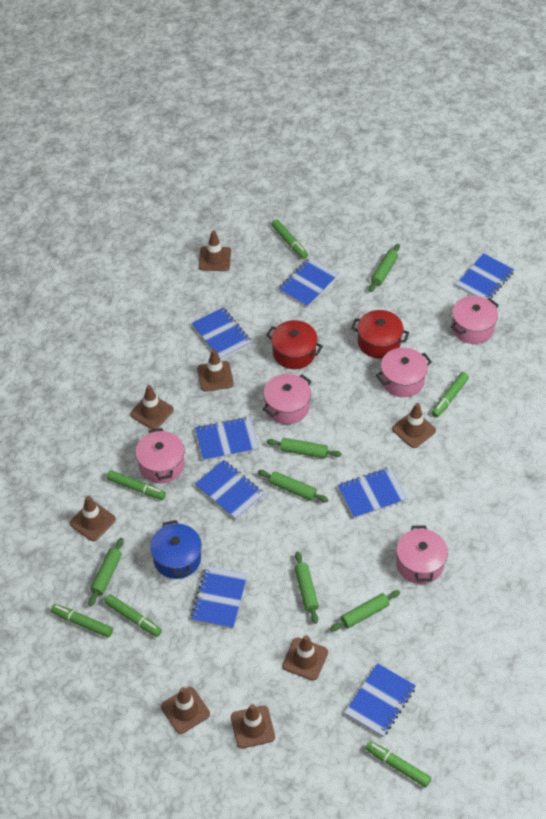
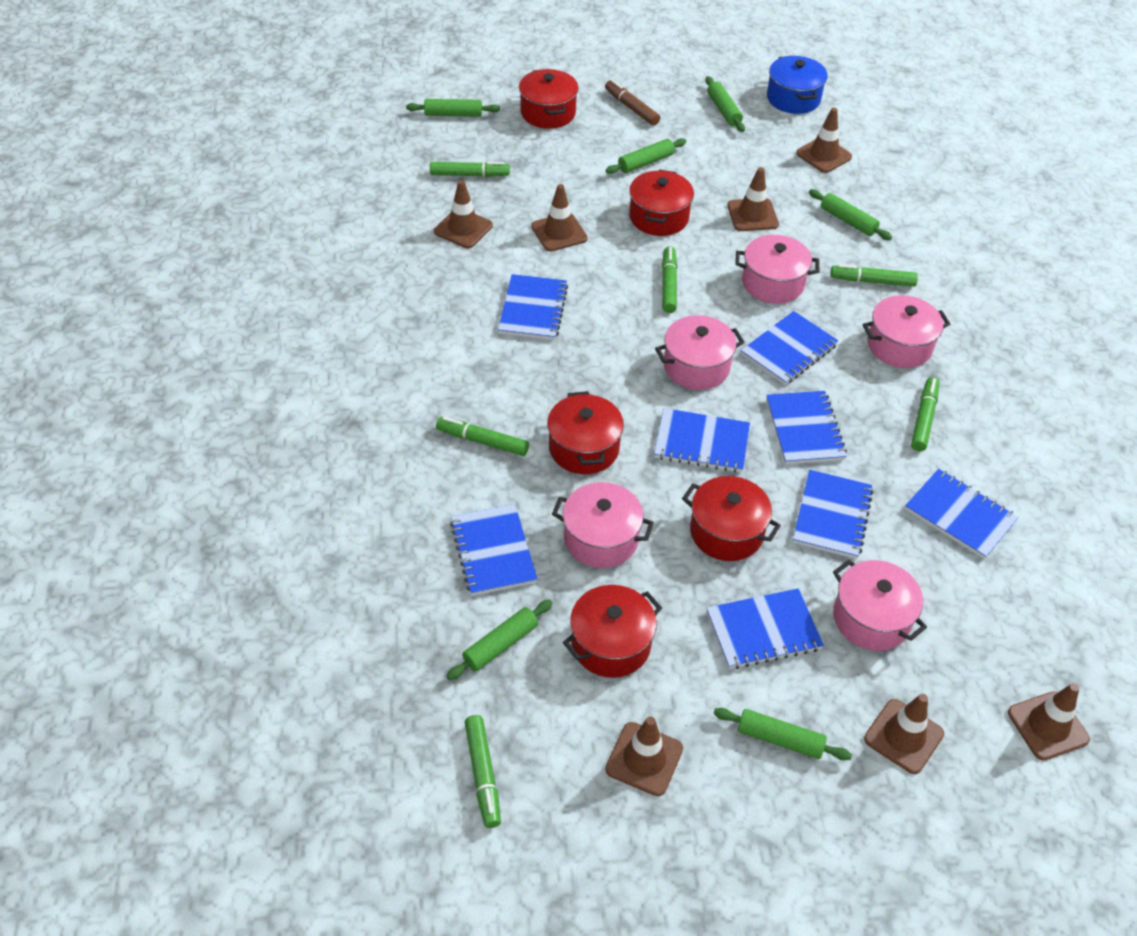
brown marker: none = 0 -> [605,80,660,126] = 1
brown traffic cone: [70,496,116,541] [130,385,173,430] [161,687,210,734] [197,349,234,391] [199,231,231,271] [231,704,275,748] [282,635,328,681] [392,403,436,448] = 8 -> [434,180,493,248] [531,184,588,251] [605,716,683,796] [727,167,779,231] [796,108,852,173] [864,694,944,774] [1008,683,1090,761] = 7
red pot: [266,320,323,369] [351,310,409,359] = 2 -> [519,69,578,129] [547,391,624,474] [563,585,662,678] [629,169,694,236] [682,476,781,561] = 5

